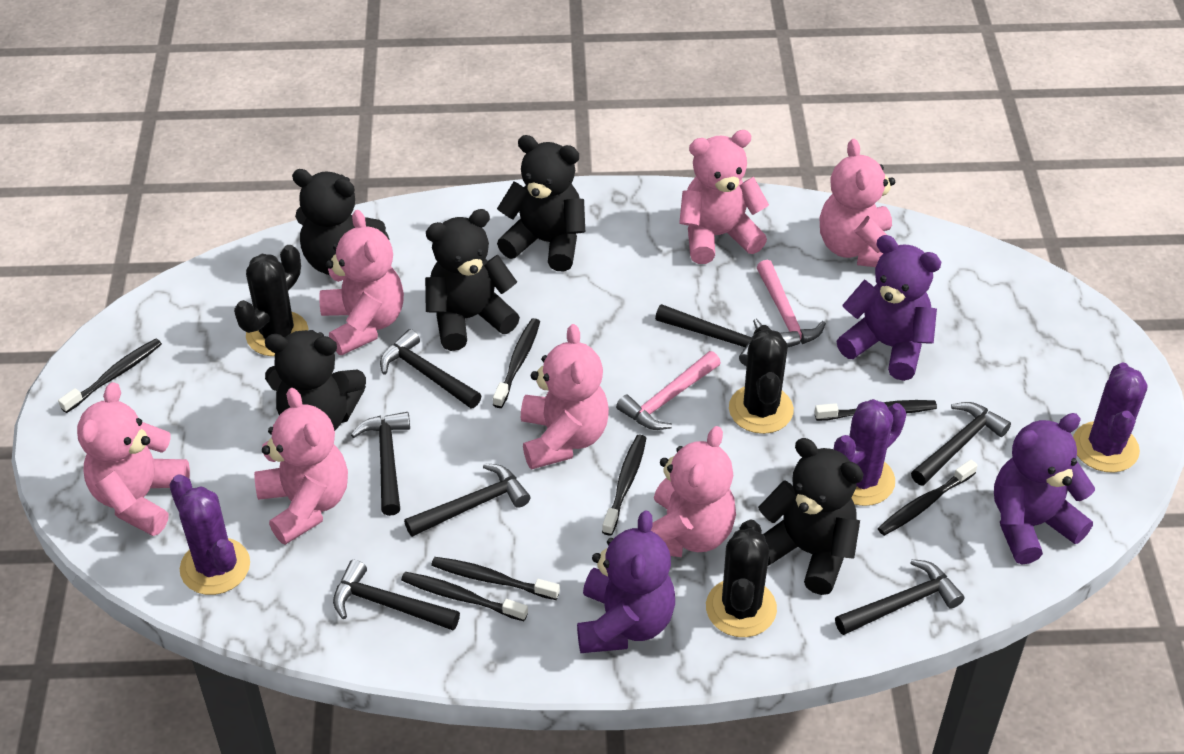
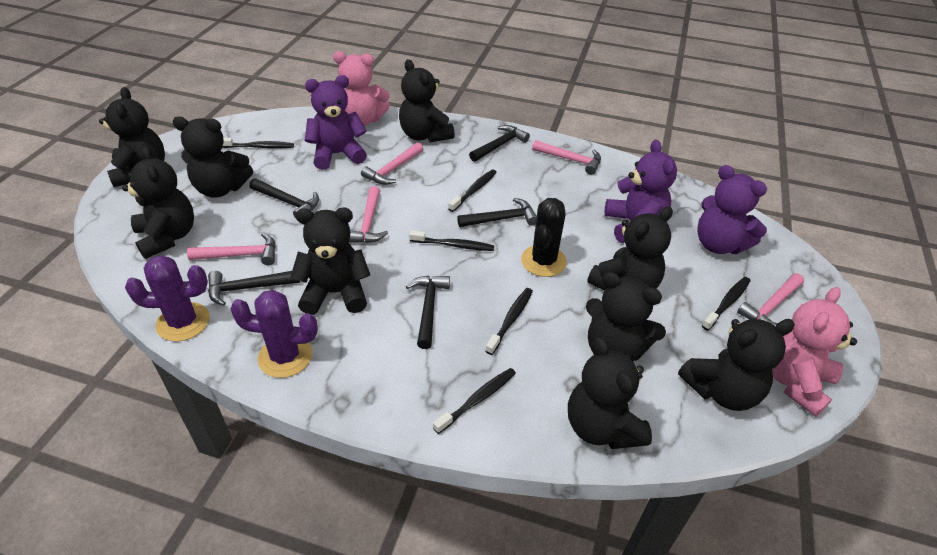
black cactus: [234,245,308,356] [706,519,777,637] [729,325,794,434] = 3 -> [521,198,567,277] = 1
black hammer: [333,560,460,630] [351,412,410,516] [380,329,481,408] [404,463,530,537] [655,304,762,366] [835,559,965,635] [911,402,1011,486] = 7 -> [208,271,300,306] [249,178,319,218] [406,276,450,349] [457,198,537,227] [469,125,530,162] = 5
black teddy bear: [265,330,366,431] [292,169,389,275] [425,209,520,351] [497,135,585,272] [758,438,864,595] = 5 -> [99,87,165,187] [122,146,194,259] [173,117,253,198] [290,207,370,315] [399,59,455,143] [568,336,652,449] [586,272,666,361] [587,206,673,291] [678,318,795,411] = 9
black toothbrush: [58,338,162,413] [401,572,528,621] [431,557,560,600] [493,318,540,408] [602,435,646,536] [814,400,937,421] [878,460,978,536] = 7 -> [222,138,294,148] [409,230,494,251] [433,368,516,434] [448,170,497,212] [485,288,533,355] [702,277,751,331] = 6
pink hammer: [616,351,721,430] [757,260,826,347] = 2 -> [187,233,276,265] [349,186,388,243] [361,142,423,185] [532,140,601,175] [737,273,804,326] = 5
pink teddy bear: [77,382,190,536] [254,388,348,545] [319,210,404,356] [521,324,609,470] [651,426,736,557] [679,130,769,264] [820,139,895,267] = 7 -> [333,51,390,126] [772,287,857,417] = 2
purple cactus: [169,475,250,595] [834,399,906,506] [1073,363,1148,473] = 3 -> [125,255,210,342] [230,290,318,378] = 2

